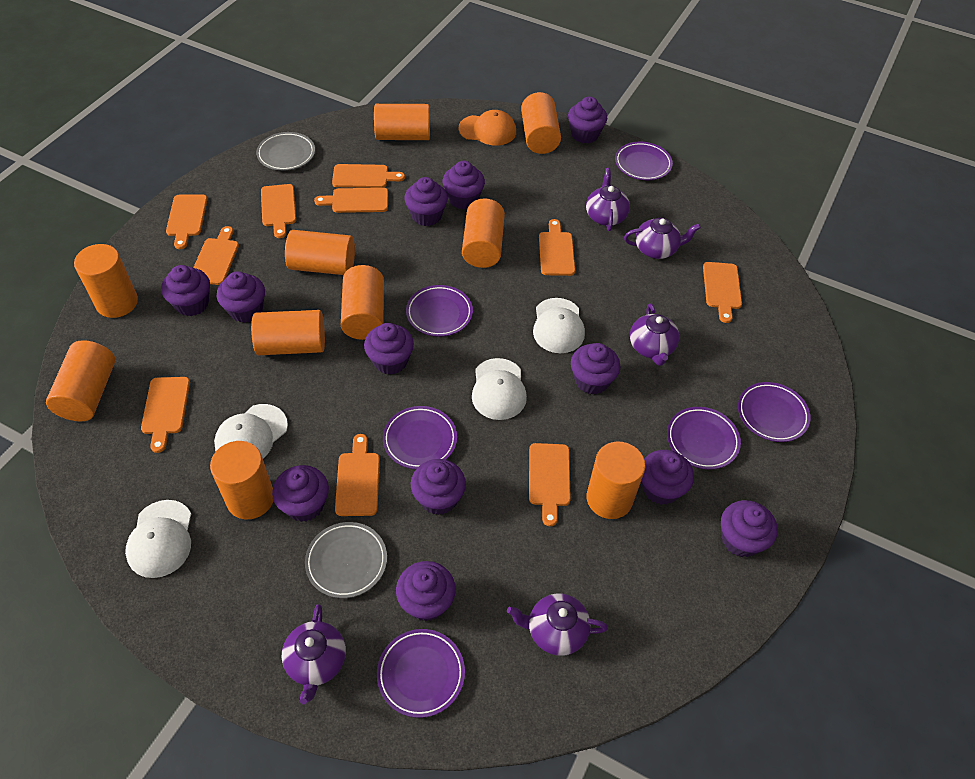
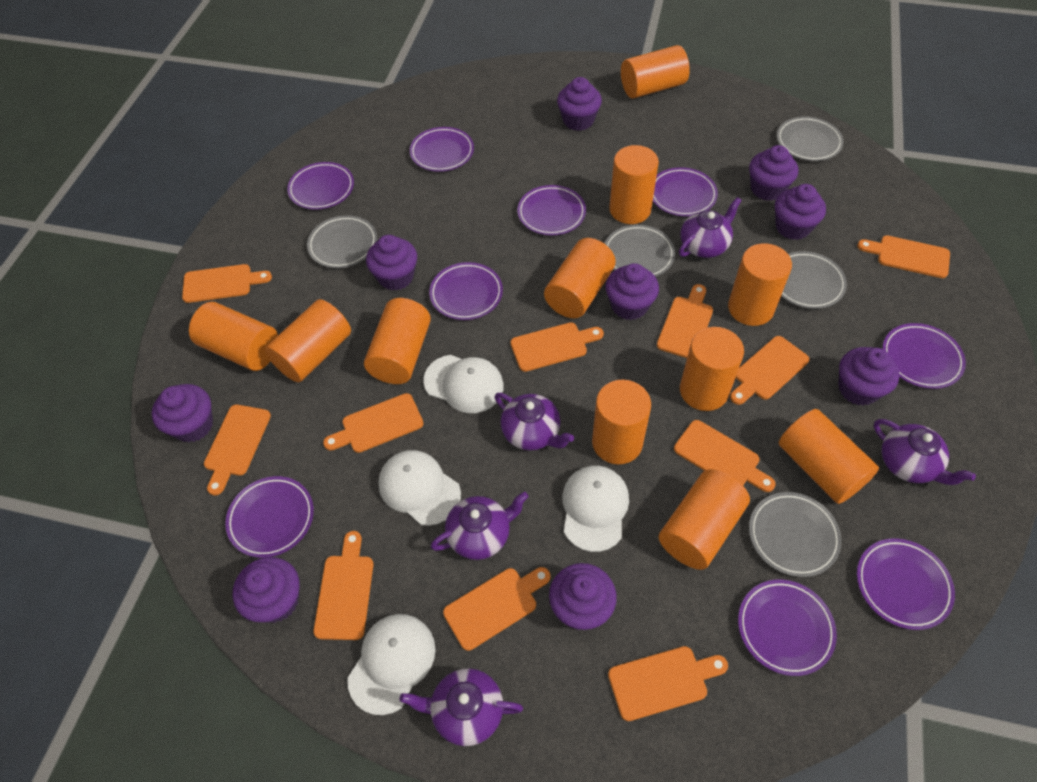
grey plate: [256,132,315,171] [305,522,387,598] = 2 -> [307,215,377,268] [604,225,675,277] [749,492,842,577] [777,117,844,161] [781,251,847,309] = 5
orange cap: [459,110,516,146] = 1 -> none = 0
orange cutting board: [141,377,190,453] [166,194,208,249] [193,226,239,285] [261,184,296,238] [314,188,388,213] [332,164,405,188] [335,434,380,516] [529,443,571,526] [539,219,575,276] [703,262,742,323] = 10 -> [182,264,272,303] [204,405,271,495] [313,531,374,640] [323,393,424,453] [443,567,550,651] [510,322,604,372] [608,646,728,721] [657,284,713,358] [674,420,776,492] [730,336,809,405] [857,235,950,278] = 11
orange cylinder: [46,340,115,421] [74,244,138,318] [210,441,274,519] [251,310,325,355] [285,230,355,275] [341,265,384,340] [374,104,430,140] [462,198,505,268] [521,92,561,154] [586,442,645,519] = 10 -> [189,302,278,371] [265,299,351,382] [364,298,431,384] [544,238,616,318] [592,380,651,464] [609,145,659,224] [621,45,690,98] [659,469,750,570] [680,327,744,411] [728,243,792,326] [779,409,879,504] = 11
purple cupcake: [161,265,210,316] [217,271,265,323] [272,465,329,522] [364,323,414,375] [396,561,456,621] [404,177,448,226] [411,459,466,515] [442,161,485,209] [568,96,607,143] [571,343,620,395] [641,450,694,505] [721,500,778,557] = 12 -> [152,384,213,442] [233,557,300,623] [366,235,417,291] [549,563,617,630] [557,77,602,131] [606,263,659,320] [749,145,798,201] [775,184,826,240] [838,347,900,406] = 9
purple plate: [377,629,465,718] [383,406,457,469] [406,285,473,337] [615,142,673,180] [667,407,741,469] [738,382,811,442] = 6 -> [225,476,314,558] [287,162,354,210] [410,127,474,172] [429,262,503,320] [517,185,586,235] [653,167,718,216] [738,579,837,676] [857,538,955,630] [882,323,966,389] = 9

